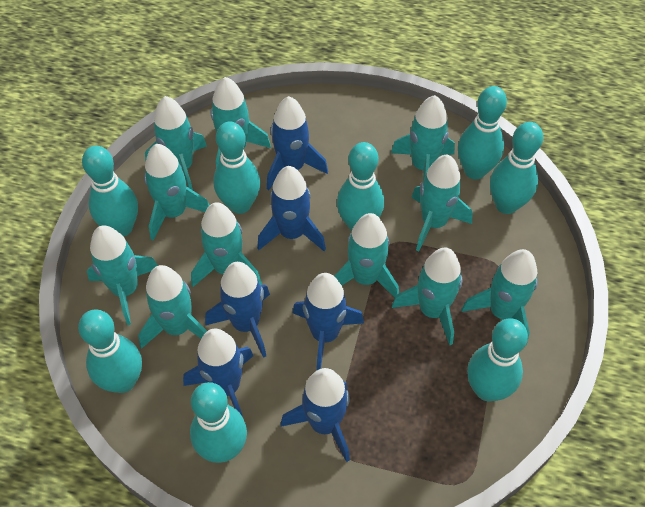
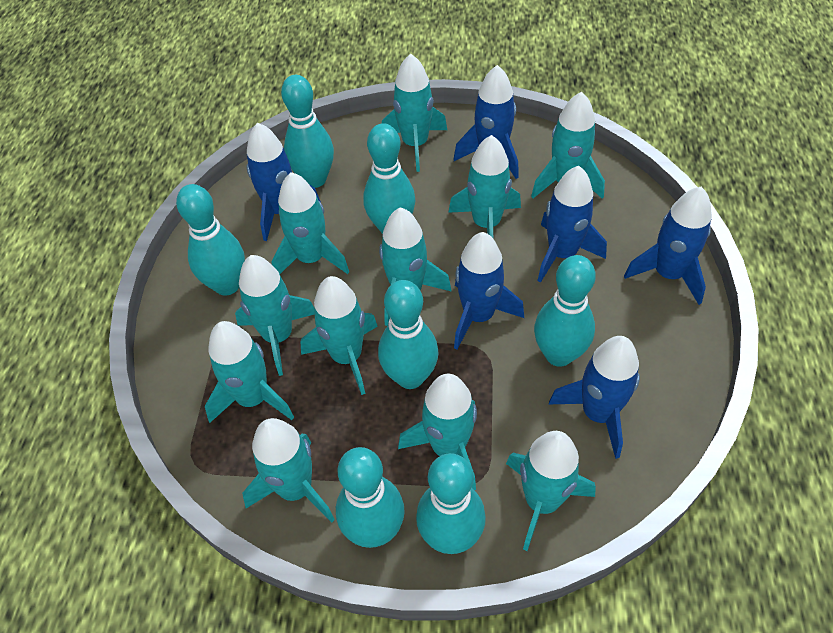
turquoise bowling pin: [78,310,142,393] [82,146,138,237] [190,382,247,463] [213,121,261,214] [337,142,384,231] [458,86,507,179] [467,319,528,401] [490,122,543,214] = 8 -> [176,184,245,296] [281,75,334,188] [336,447,405,548] [363,123,415,234] [378,280,439,389] [416,453,486,554] [534,255,596,367] = 7

